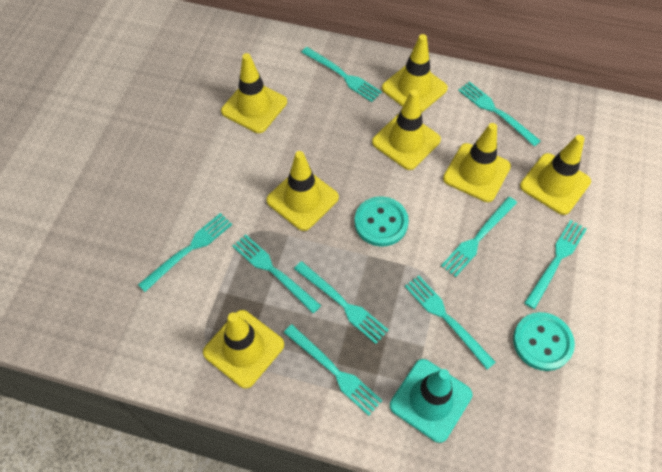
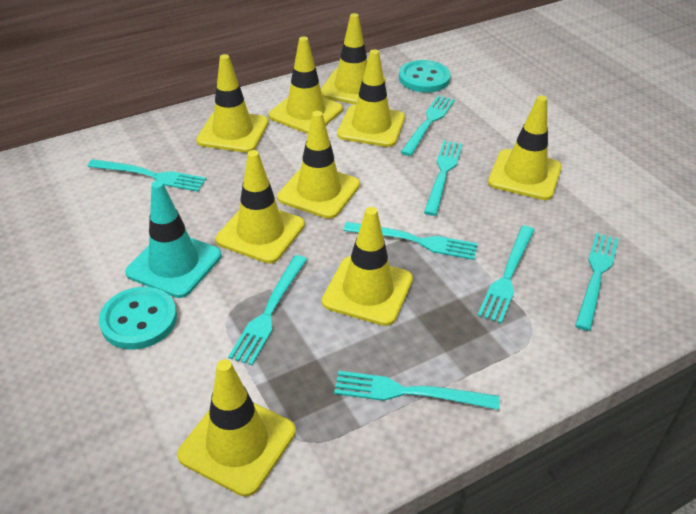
turquoise fork: [138,213,232,292] [232,234,321,313] [284,324,383,416] [294,261,389,344] [301,47,382,102] [405,275,496,370] [441,197,517,277] [458,81,541,147] [524,220,587,309] = 9 -> [87,159,206,192] [228,255,307,365] [334,371,500,410] [343,222,478,260] [401,95,455,156] [424,141,462,216] [477,226,535,323] [575,233,619,331] = 8
yellow traffic cone: [203,310,284,389] [221,53,287,133] [266,151,339,231] [372,90,441,170] [382,34,448,112] [443,123,511,202] [520,135,591,215] = 7 -> [177,359,295,497] [196,54,269,153] [215,150,305,264] [269,36,343,134] [277,111,360,219] [321,13,386,104] [322,207,413,326] [337,49,405,147] [488,96,562,200] = 9

